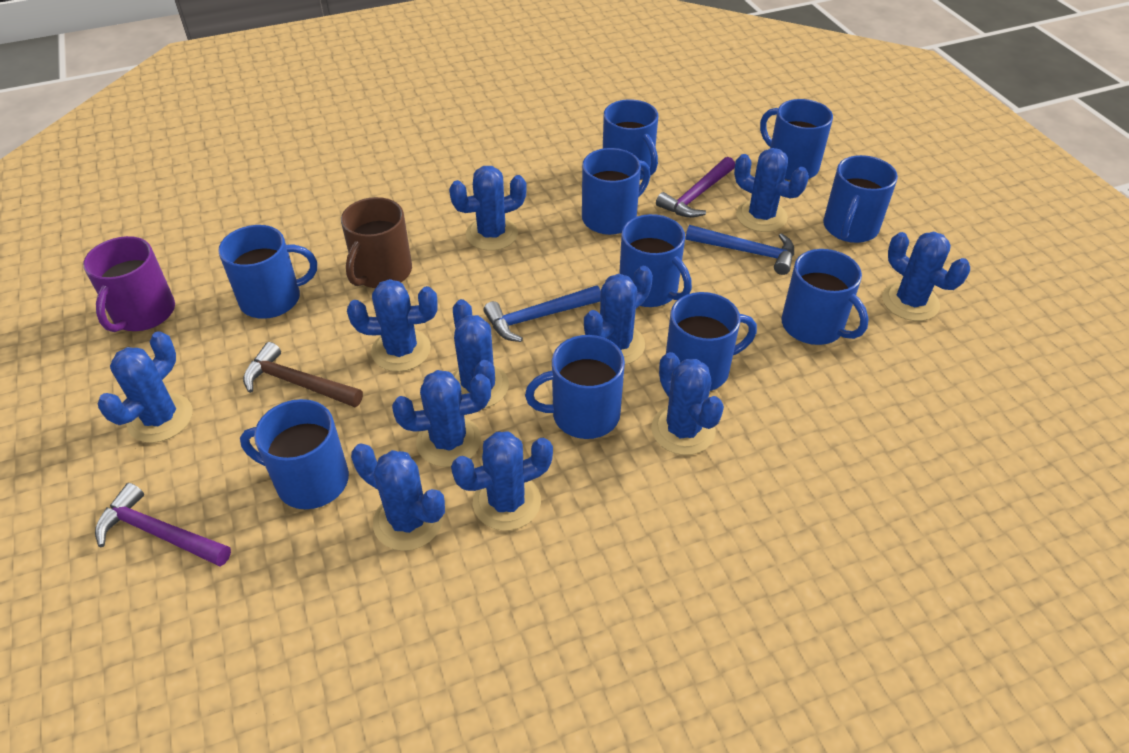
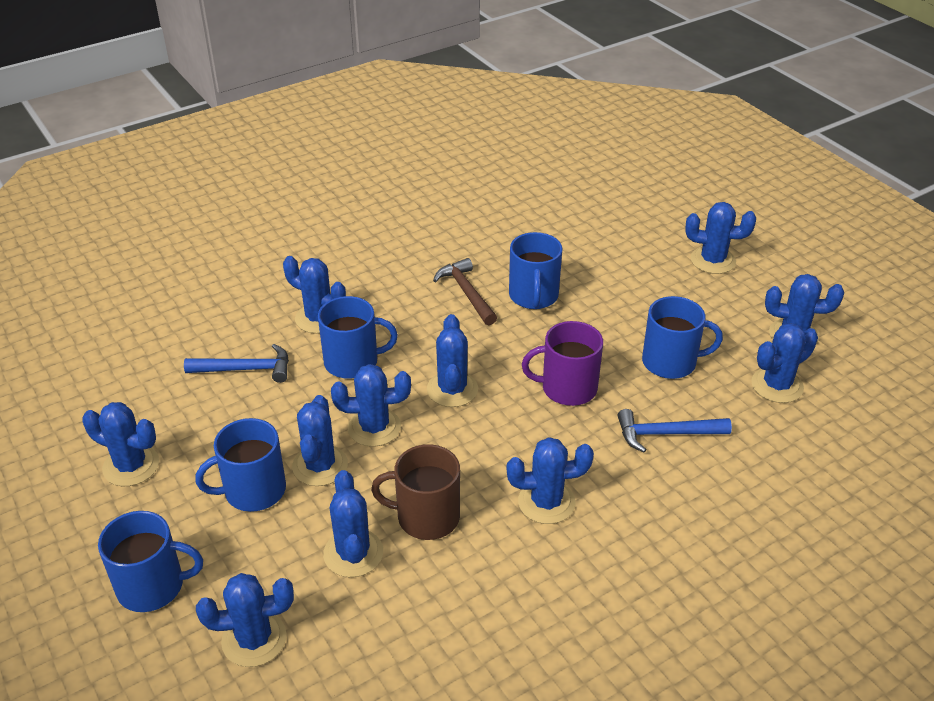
blue mug: [218,225,317,319] [240,399,349,509] [525,335,625,439] [582,148,650,235] [603,99,658,180] [619,214,692,307] [666,292,757,391] [760,99,833,180] [781,249,869,345] [823,155,898,243] = 10 -> [98,511,203,612] [195,418,286,512] [318,296,398,379] [509,232,563,309] [642,296,723,379] = 5
purple hammer: [95,483,231,566] [656,157,735,218] = 2 -> none = 0

